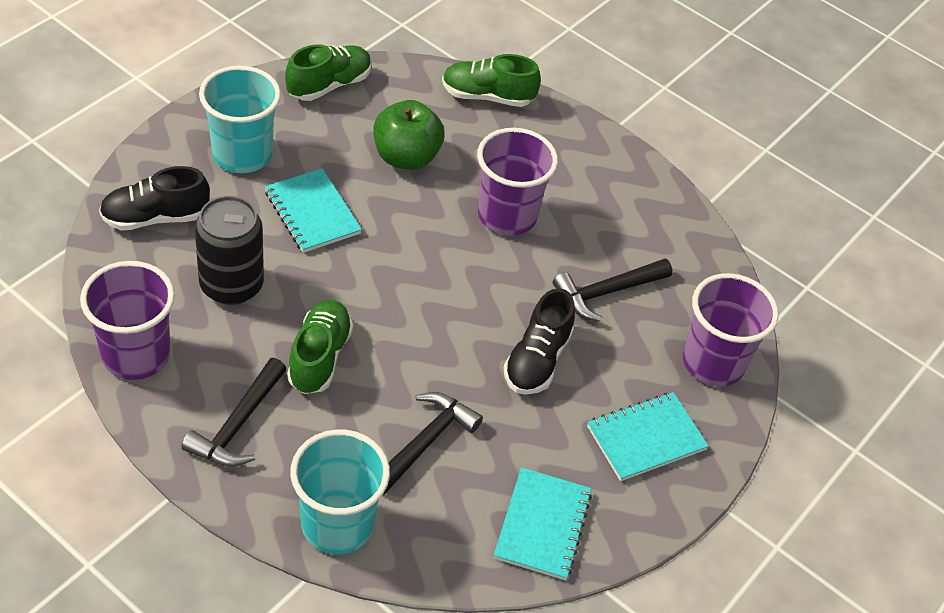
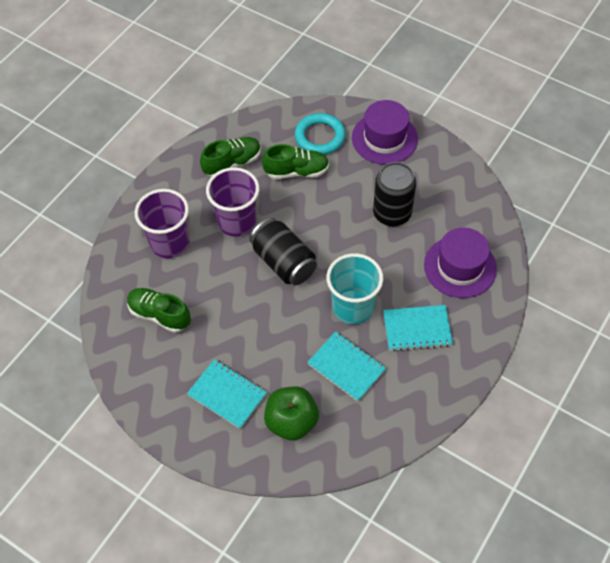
black can: [195,196,264,305] = 1 -> [250,218,317,285] [373,162,416,226] = 2
black hammer: [182,358,287,467] [383,392,483,495] [553,258,672,322] = 3 -> none = 0
black shoe: [99,166,210,231] [503,288,575,394] = 2 -> none = 0
purple cup: [80,261,175,380] [477,128,558,236] [683,273,779,387] = 3 -> [135,189,189,258] [206,167,259,237] = 2
purple hat: none = 0 -> [352,100,418,165] [424,228,497,298] = 2
turquoise cup: [199,66,281,173] [290,429,390,554] = 2 -> [326,253,383,324] = 1
turquoise ring: none = 0 -> [295,113,346,155] = 1

